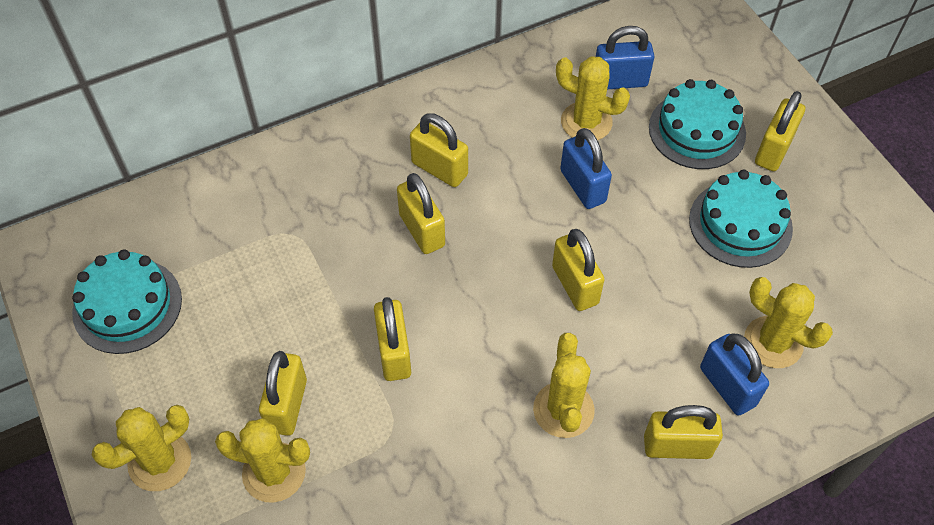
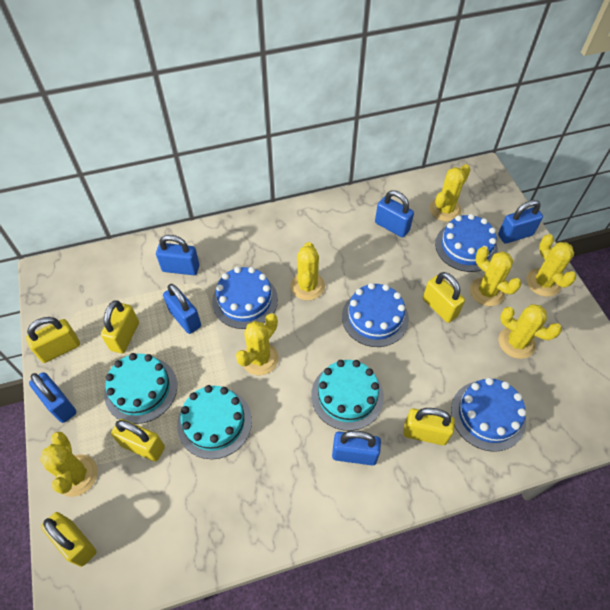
blue cake: none = 0 -> [212,267,278,329] [342,283,409,347] [435,214,498,272] [451,378,526,452] = 4
blue padlock: [560,128,612,209] [596,26,654,89] [700,333,769,416] = 3 -> [29,372,77,423] [156,235,199,275] [163,284,201,334] [332,431,381,466] [375,191,414,238] [498,200,543,244] = 6
yellow cactus: [92,405,191,491] [215,418,310,503] [533,333,595,438] [556,56,630,140] [744,277,833,368] = 5 -> [40,431,98,497] [236,313,279,375] [290,242,325,300] [430,164,471,222] [470,247,521,306] [499,304,562,359] [526,234,576,297] = 7
yellow padlock: [259,351,307,436] [374,297,411,381] [397,173,445,254] [410,113,468,187] [552,229,605,311] [644,405,723,459] [755,91,805,171] = 7 -> [26,317,80,363] [41,512,96,567] [101,300,139,354] [111,419,165,462] [403,408,455,445] [423,272,465,323] = 6

